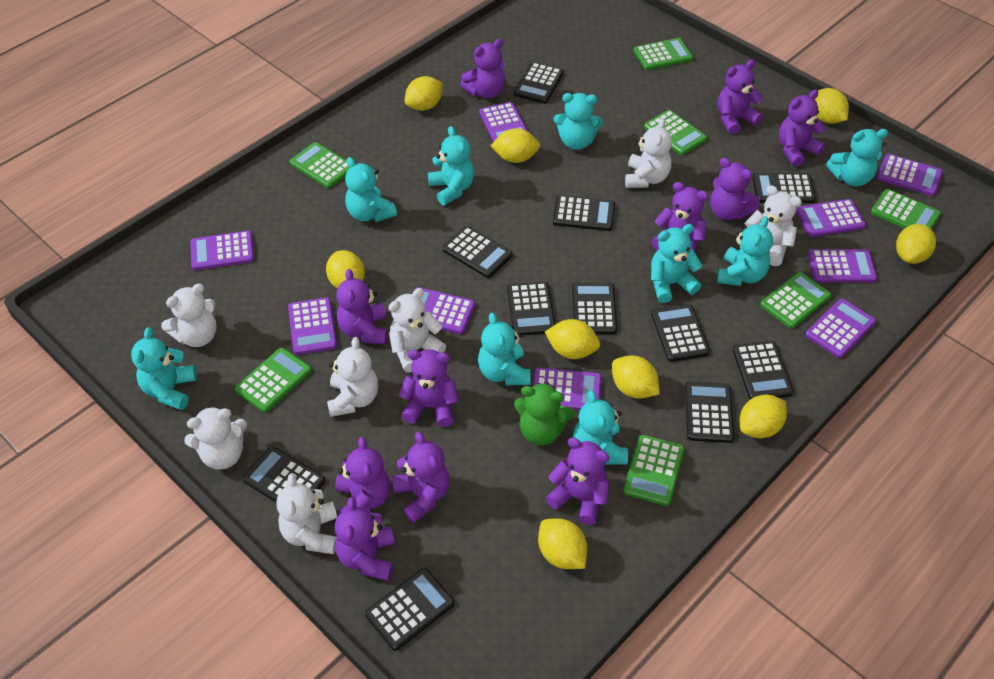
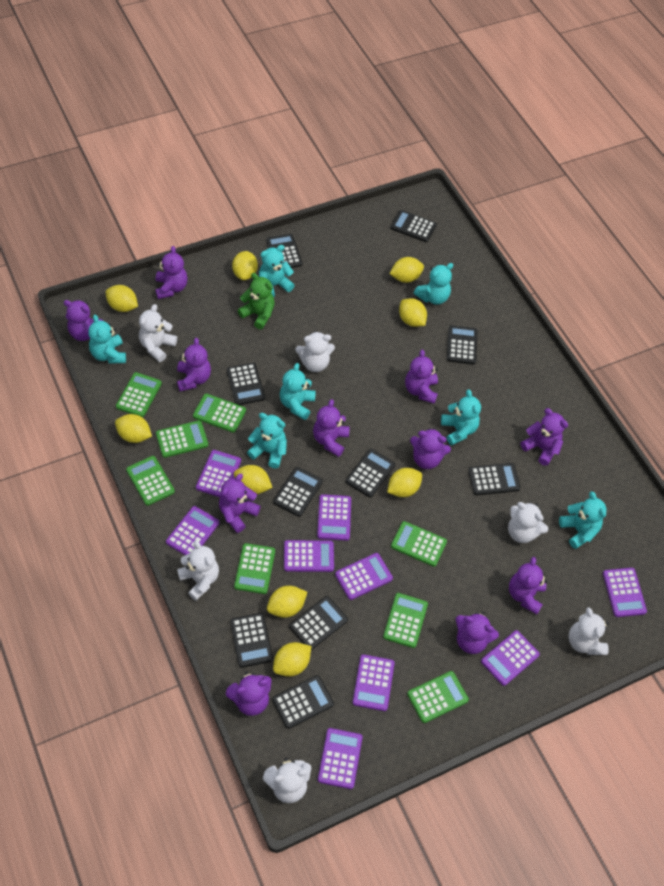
black calculator: [242,446,325,502] [365,568,455,651] [443,226,513,278] [507,282,555,335] [514,62,564,104] [553,195,615,231] [572,282,617,334] [651,304,710,362] [685,382,734,443] [733,341,794,399] [752,173,816,203] = 11 -> [227,363,265,405] [230,613,273,668] [266,234,302,268] [272,675,334,729] [273,467,323,517] [289,596,348,650] [346,449,395,498] [390,210,437,242] [447,325,478,365] [468,463,520,495] = 10
green calculator: [235,348,312,413] [290,142,350,188] [623,435,684,506] [633,38,693,70] [644,110,707,155] [760,272,831,328] [871,189,941,230] = 7 -> [116,372,162,417] [126,456,175,506] [156,421,208,458] [193,393,246,433] [234,543,275,594] [383,593,428,648] [391,521,447,567] [407,671,469,723] = 8
turquoise teddy bear: [131,327,196,410] [345,157,397,222] [428,126,474,205] [478,312,530,386] [553,93,603,150] [573,390,628,465] [651,224,703,303] [717,216,773,286] [826,129,888,187] = 9 -> [88,315,126,364] [247,413,287,469] [259,245,295,297] [280,363,316,420] [414,263,453,305] [441,389,481,445] [559,491,607,549] = 7
white teddy bear: [161,283,216,347] [184,406,247,470] [276,473,337,554] [327,337,378,417] [389,288,446,373] [625,118,672,188] [740,185,802,266] = 7 -> [139,304,177,362] [177,540,219,601] [263,758,311,803] [295,331,335,372] [508,502,548,543] [569,607,609,655] = 6

